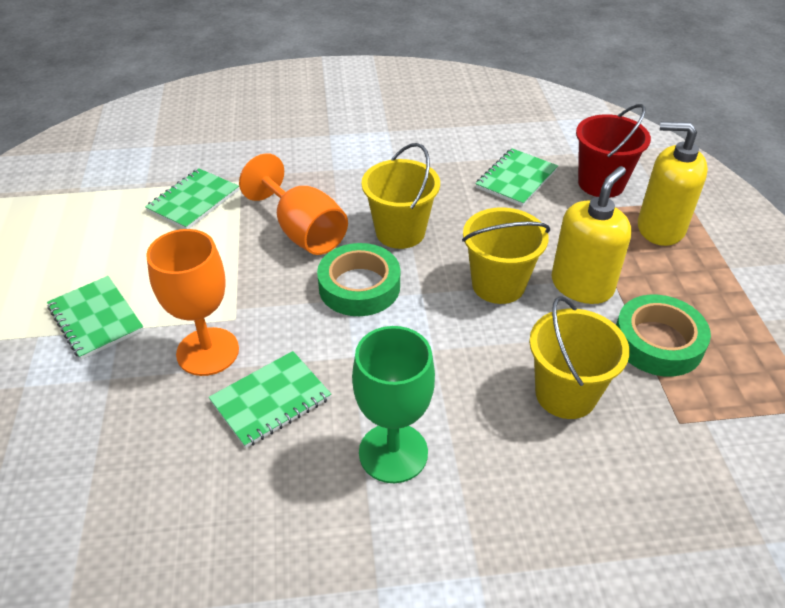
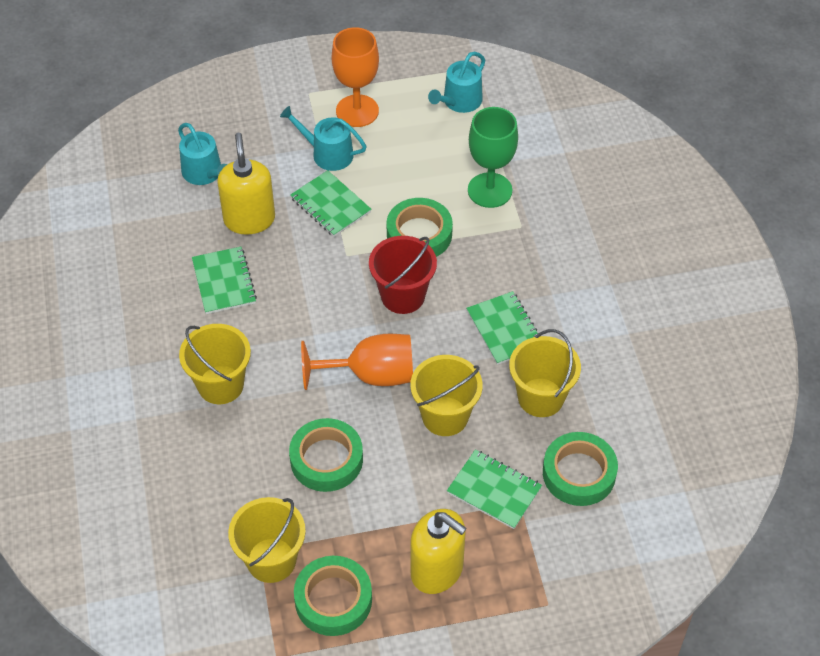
green tape: [317,243,400,316] [616,295,711,377] = 2 -> [289,418,363,492] [294,556,372,636] [386,198,453,257] [543,432,618,506] = 4
turquoise watering can: none = 0 -> [178,123,227,185] [280,106,367,171] [428,52,485,113] = 3
yellow bucket: [362,143,440,249] [462,207,550,304] [529,296,630,419] = 3 -> [179,324,251,404] [228,497,306,583] [410,355,483,436] [509,329,581,417] = 4

